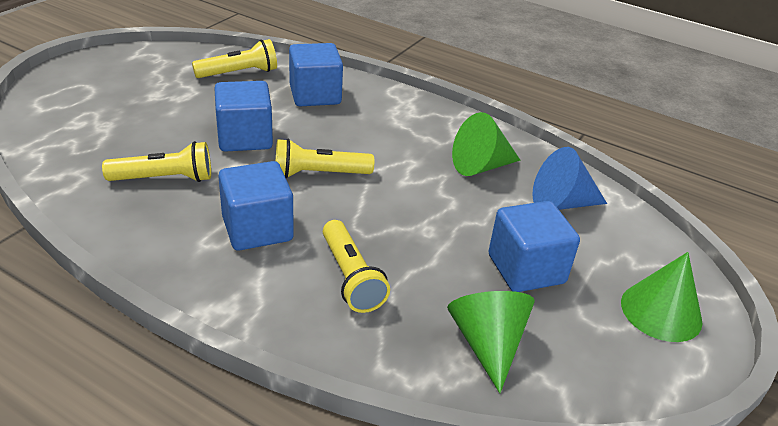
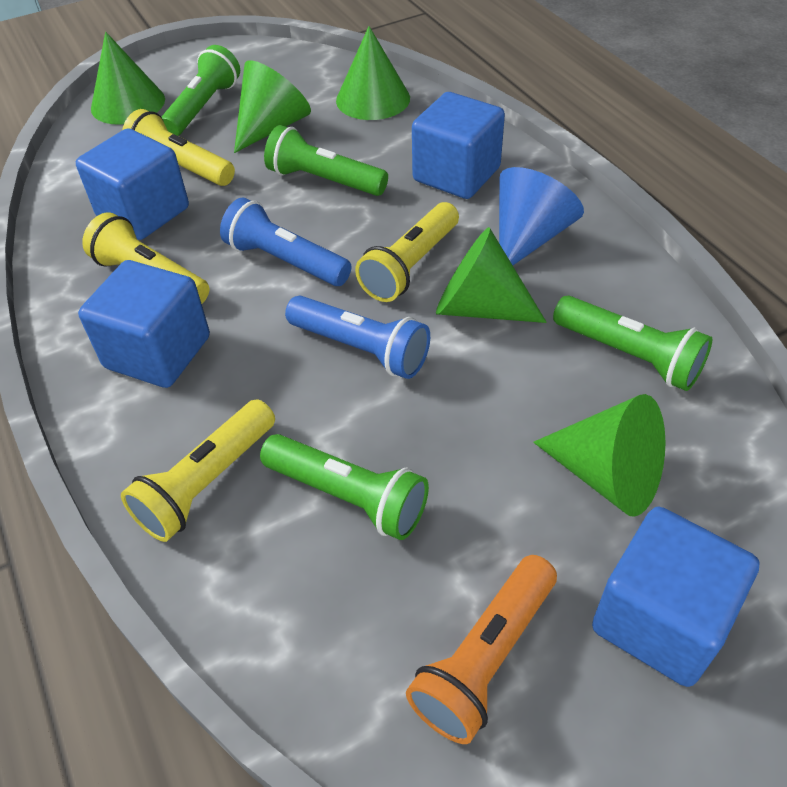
blue flashlight: none = 0 -> [220,197,351,286] [285,296,430,379] = 2
green cone: [447,291,535,393] [452,112,521,176] [621,252,703,342] = 3 -> [91,32,165,125] [234,60,311,153] [336,26,410,120] [436,227,547,323] [533,394,665,517] = 5
green flashlight: none = 0 -> [162,45,240,136] [260,434,429,540] [264,125,388,196] [553,296,712,391] = 4
orange flashlight: none = 0 -> [406,555,557,744] = 1

